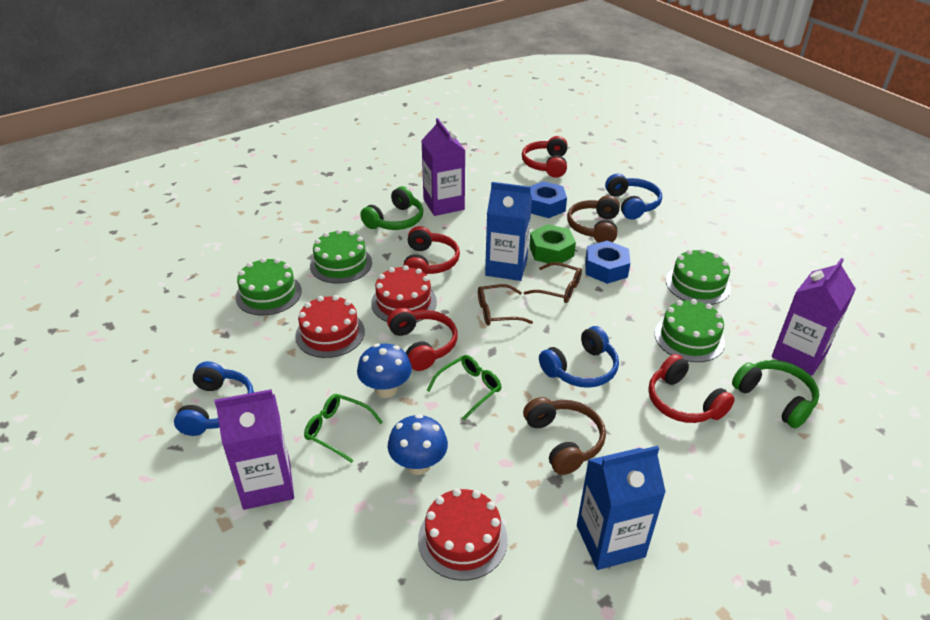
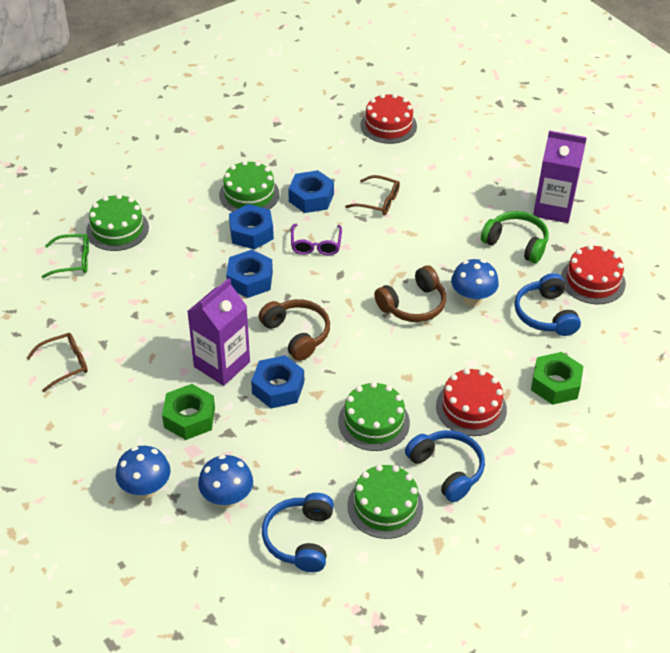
blue carton: [485,182,532,281] [577,446,666,570] = 2 -> none = 0
blue mushroom: [357,343,412,398] [388,414,448,475] = 2 -> [116,446,171,498] [198,455,253,508] [451,259,499,307] = 3
blue nut: [529,181,567,218] [585,241,630,284] = 2 -> [226,250,273,298] [229,204,274,250] [251,355,304,409] [288,170,334,213] = 4
green glasses: [304,394,383,463] [427,355,502,420] = 2 -> [42,234,89,278] = 1
green headphones: [360,186,423,230] [732,360,819,428] = 2 -> [481,211,549,263] = 1
green nut: [529,224,576,263] = 1 -> [162,384,215,440] [531,352,583,405] = 2
purple carton: [215,389,294,510] [421,118,466,216] [772,258,856,376] = 3 -> [187,278,250,386] [533,130,587,223] = 2
purple glasses: none = 0 -> [291,223,342,255] = 1
red headphones: [387,308,458,371] [403,226,460,275] [522,136,567,178] [648,354,735,423] = 4 -> none = 0

